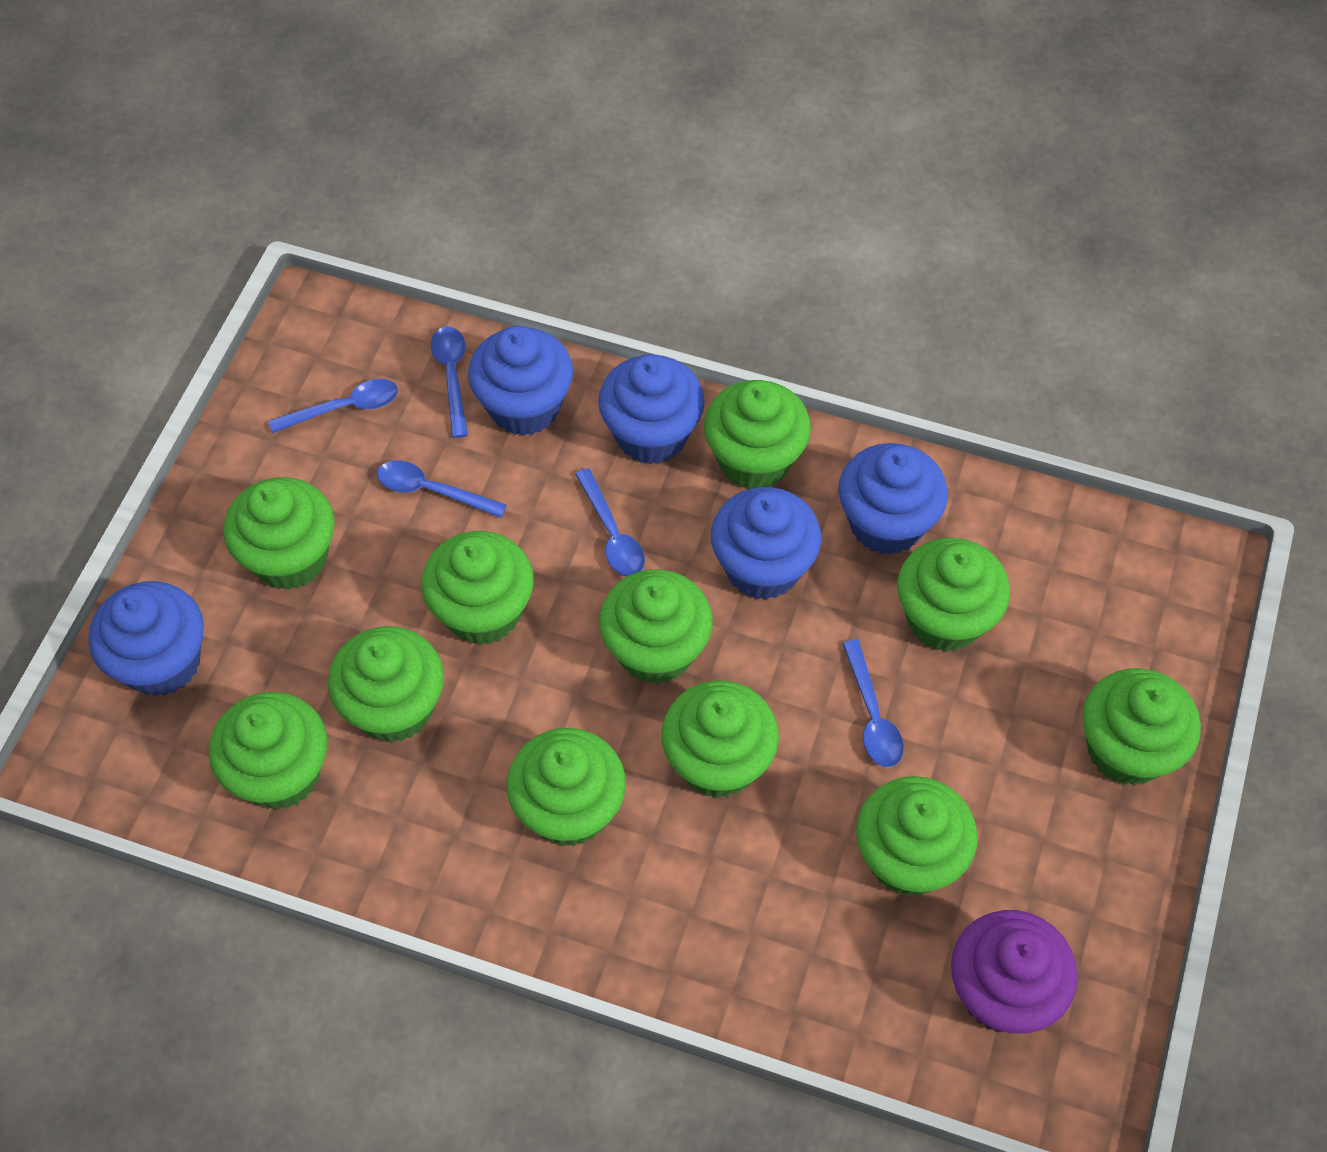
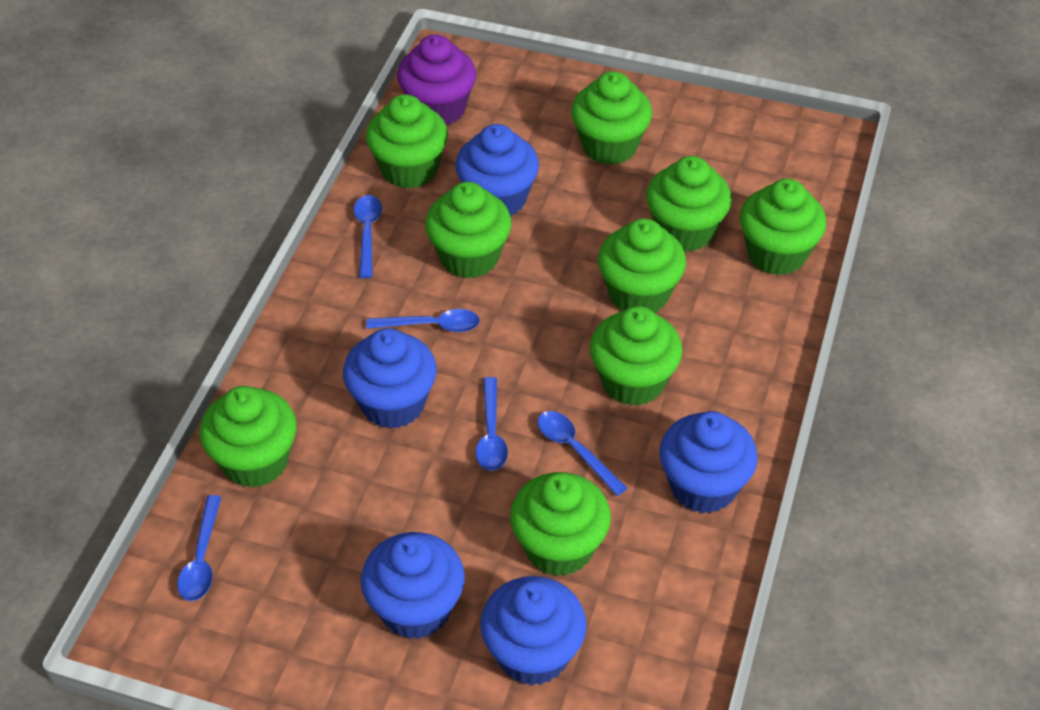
green cupcake: [209,692,328,810] [224,477,335,590] [328,626,444,743] [421,531,534,645] [507,728,626,847] [599,569,713,684] [661,681,779,798] [704,380,811,489] [856,776,978,896] [897,538,1010,652] [1082,668,1201,785] = 11 -> [200,386,297,488] [366,94,448,189] [425,182,512,278] [510,472,611,576] [571,71,652,165] [590,306,683,406] [598,219,686,312] [646,156,732,252] [740,179,826,275] = 9

